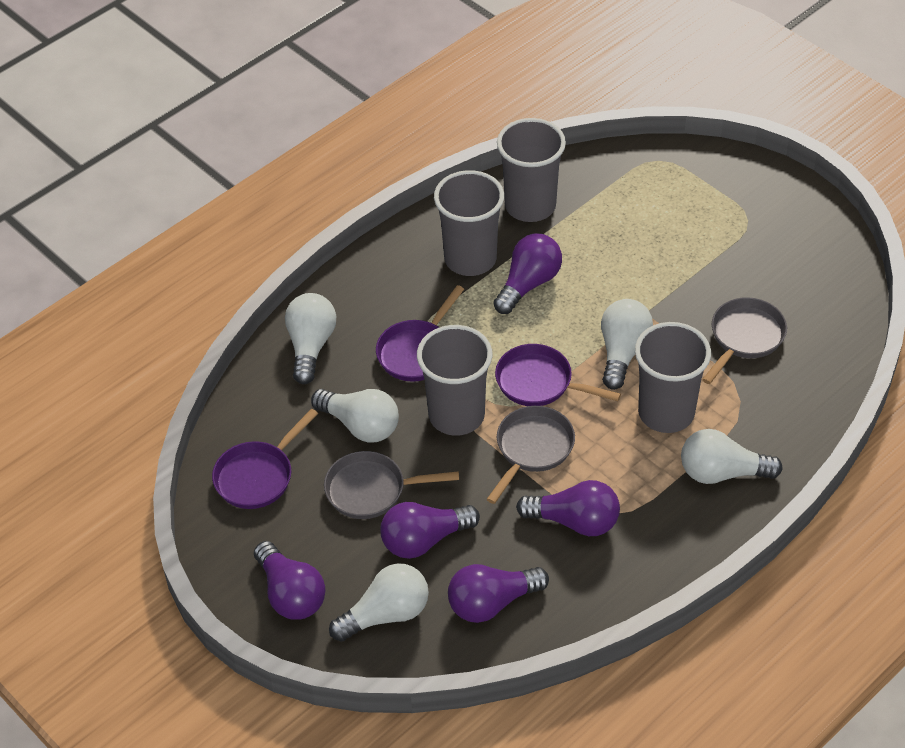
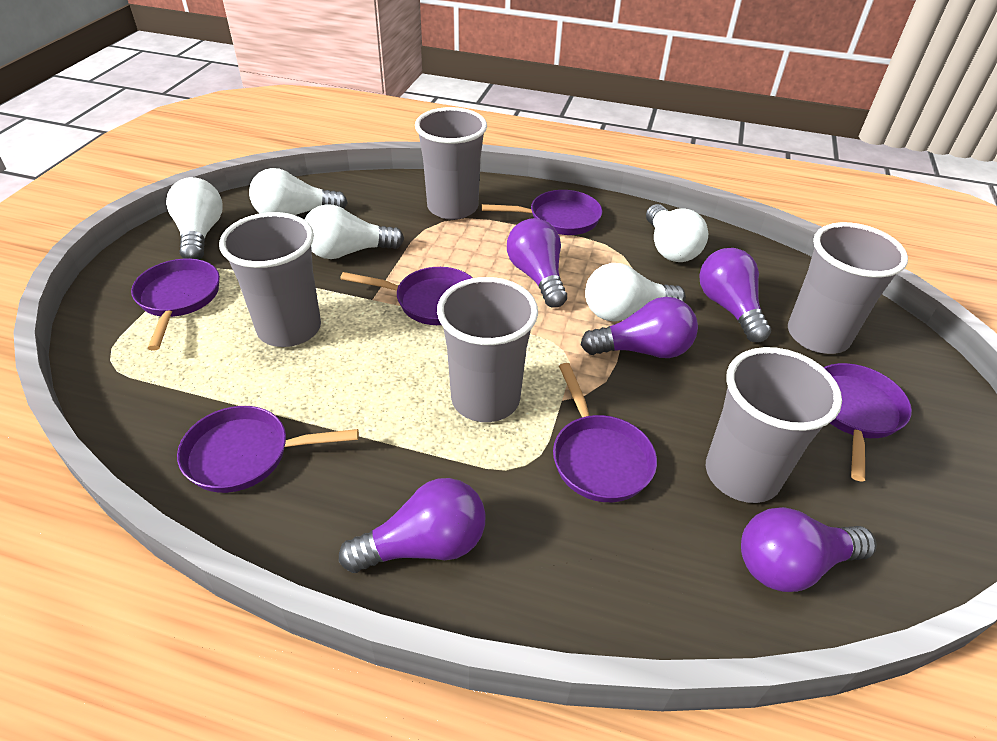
grey cup: [417,325,492,436] [434,170,504,276] [497,118,566,222] [635,322,711,433] = 4 -> [219,212,321,347] [415,107,487,220] [437,277,538,422] [706,347,842,503] [788,222,908,354] = 5
grey pan: [324,451,459,519] [486,406,575,504] [702,297,787,384] = 3 -> none = 0
purple pan: [212,409,318,509] [376,285,464,382] [495,344,621,406] = 3 -> [131,259,220,351] [177,406,359,493] [340,267,472,325] [482,190,602,235] [553,363,657,502] [824,363,912,482] = 6

